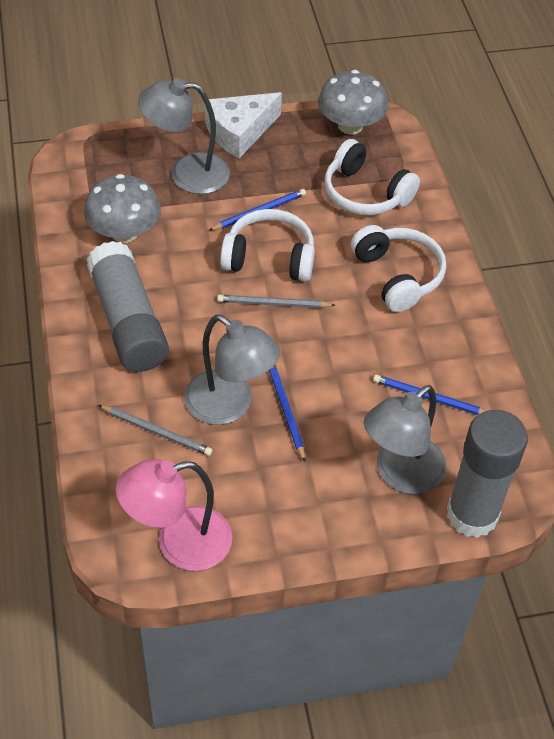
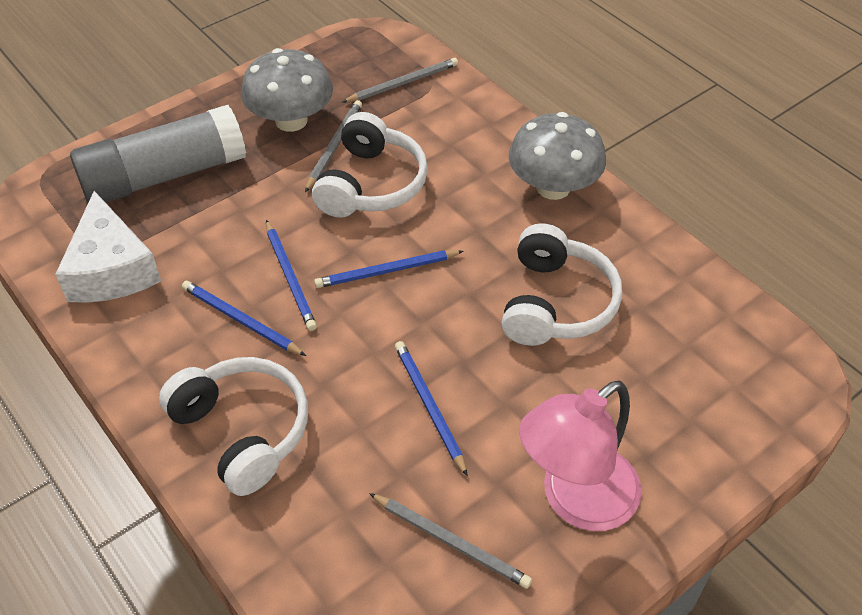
blue pencil: [208,189,306,231] [269,365,306,462] [373,375,486,415] = 3 -> [182,281,306,356] [266,220,317,331] [314,250,463,288] [395,341,468,476] = 4
grey glue stick: [87,241,169,372] [447,410,528,538] = 2 -> [70,105,246,203] = 1
grey lamp: [138,78,230,194] [184,314,280,425] [364,385,446,494] = 3 -> none = 0
grey pencil: [98,405,213,456] [217,295,336,308] = 2 -> [305,100,362,192] [343,58,458,102] [369,493,532,589] = 3

